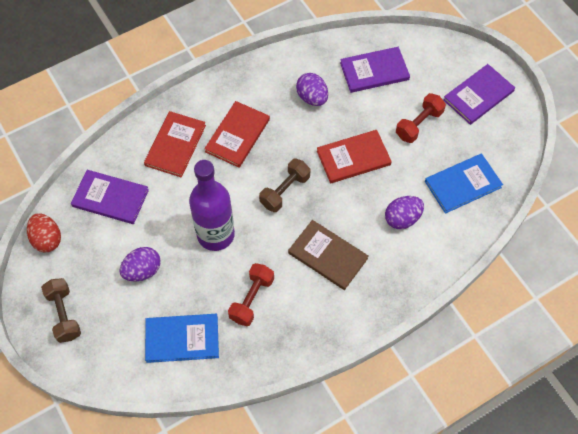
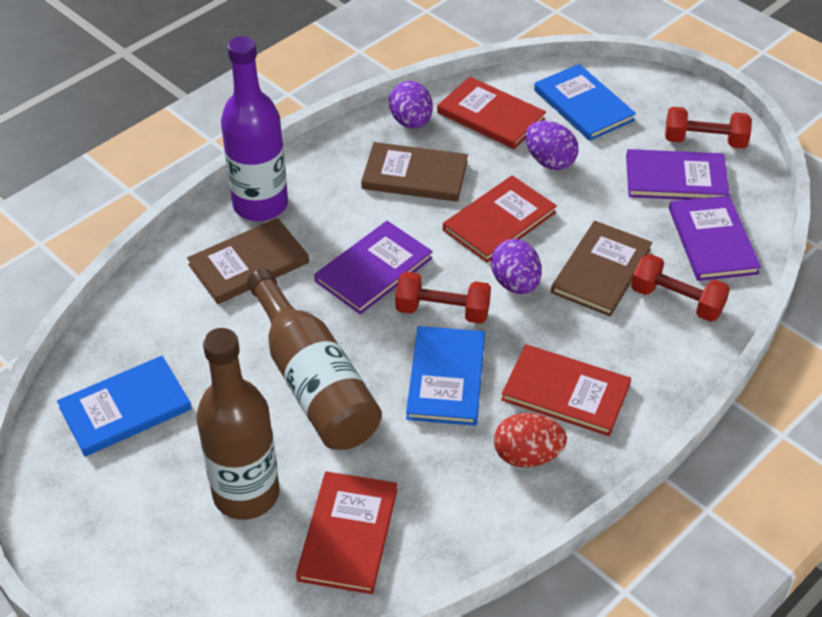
blue book: [145,314,219,363] [425,153,503,214] = 2 -> [57,356,192,457] [406,326,485,426] [534,64,636,141] = 3
brown book: [288,220,368,290] = 1 -> [187,218,309,304] [361,142,468,202] [551,221,652,317] = 3
brown bottle: none = 0 -> [196,328,280,520] [247,269,382,450] = 2
brown dumbbell: [41,278,81,343] [259,158,311,212] = 2 -> none = 0
red book: [144,111,206,178] [204,101,270,168] [317,130,392,183] = 3 -> [296,471,398,594] [437,77,546,149] [443,175,557,263] [501,344,631,436] = 4
red dumbbell: [228,263,274,326] [396,93,446,143] = 2 -> [395,272,491,324] [631,254,730,322] [665,107,752,149] = 3

